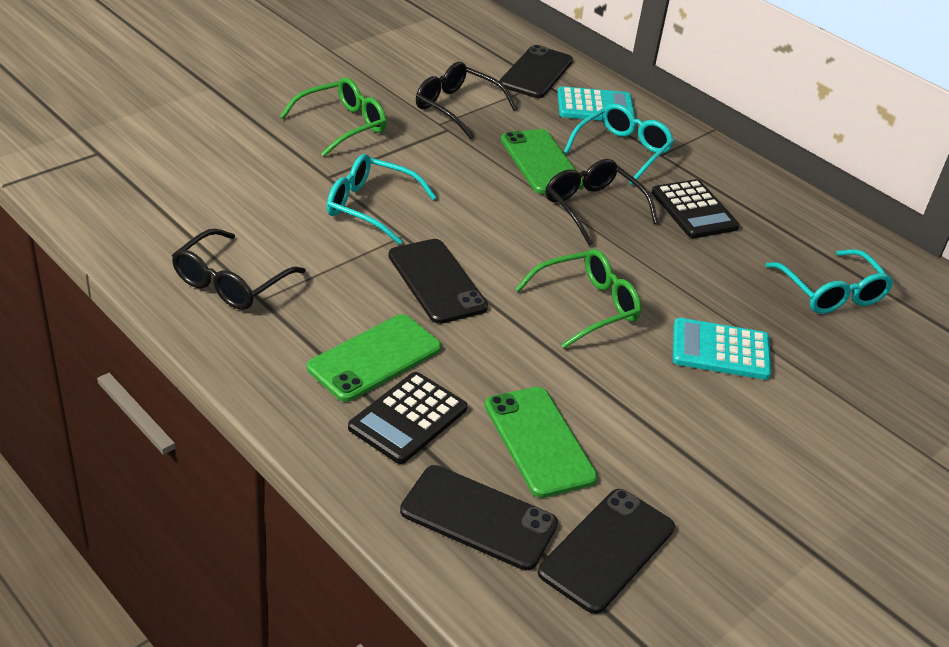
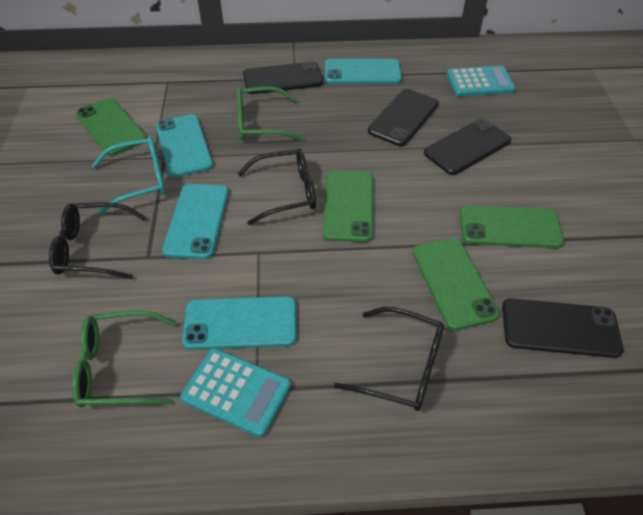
black calculator: [348,372,467,464] [652,179,740,238] = 2 -> none = 0
green phone: [307,314,442,402] [485,387,598,498] [501,129,583,194] = 3 -> [75,98,147,156] [323,170,373,242] [412,238,500,330] [459,205,564,248] = 4
turquoise glasses: [327,154,437,245] [564,104,674,185] [765,249,893,314] = 3 -> [92,137,166,215] = 1
turquoise phone: none = 0 -> [156,114,213,178] [162,184,229,259] [182,296,297,350] [325,59,402,84] = 4

